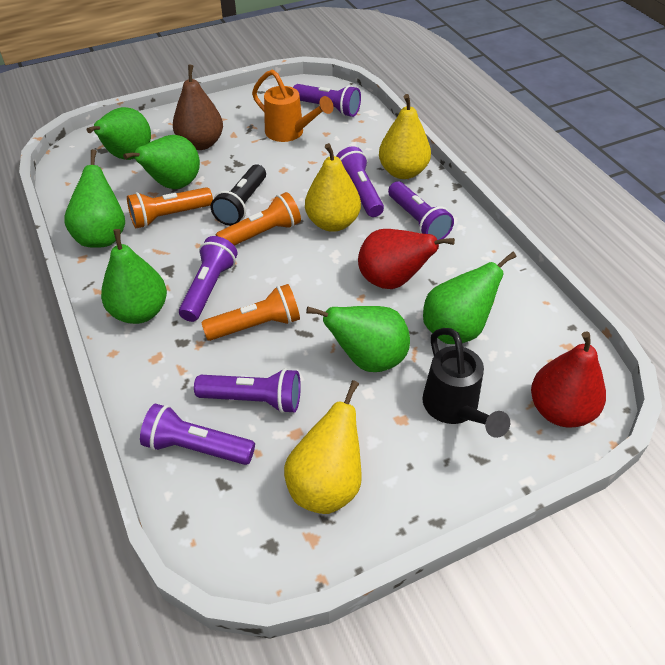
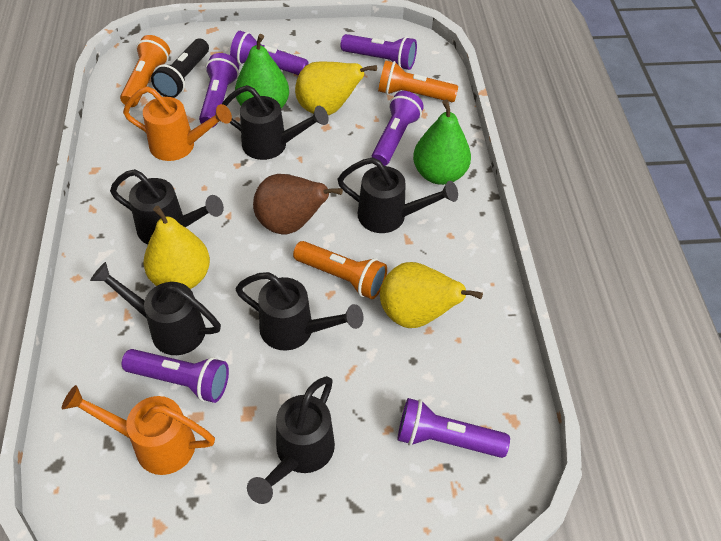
black watering can: [422,328,510,438] = 1 -> [90,262,221,355] [110,169,224,244] [222,85,329,160] [235,272,363,351] [247,376,335,504] [337,157,458,233] = 6
green pear: [65,149,125,248] [87,107,151,160] [101,229,167,324] [123,135,200,189] [306,306,410,372] [423,252,516,344] = 6 -> [235,34,289,108] [413,100,471,185] = 2
orange watering can: [252,70,334,142] = 1 -> [62,385,215,475] [123,86,232,161] = 2
red pear: [358,229,455,289] [531,332,606,427] = 2 -> none = 0

